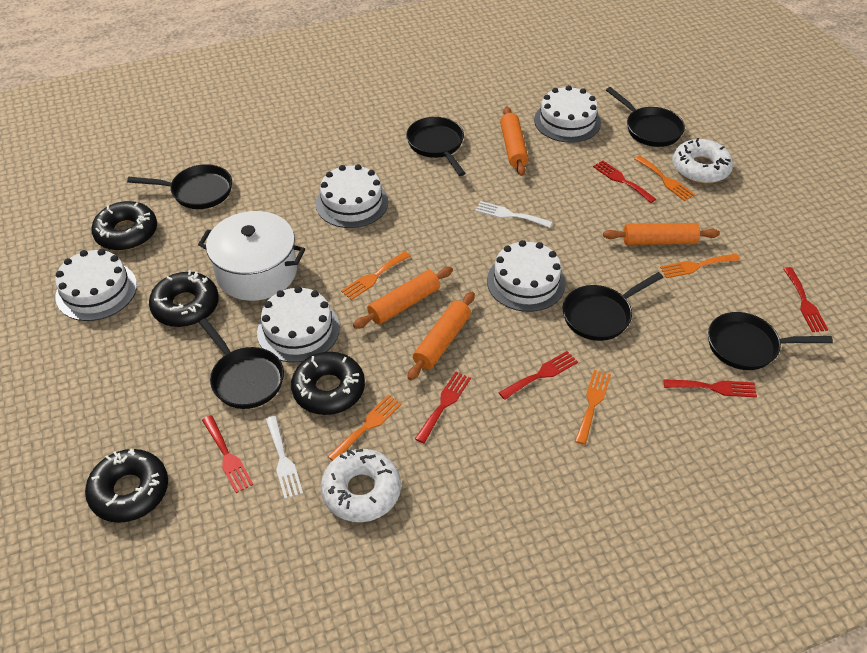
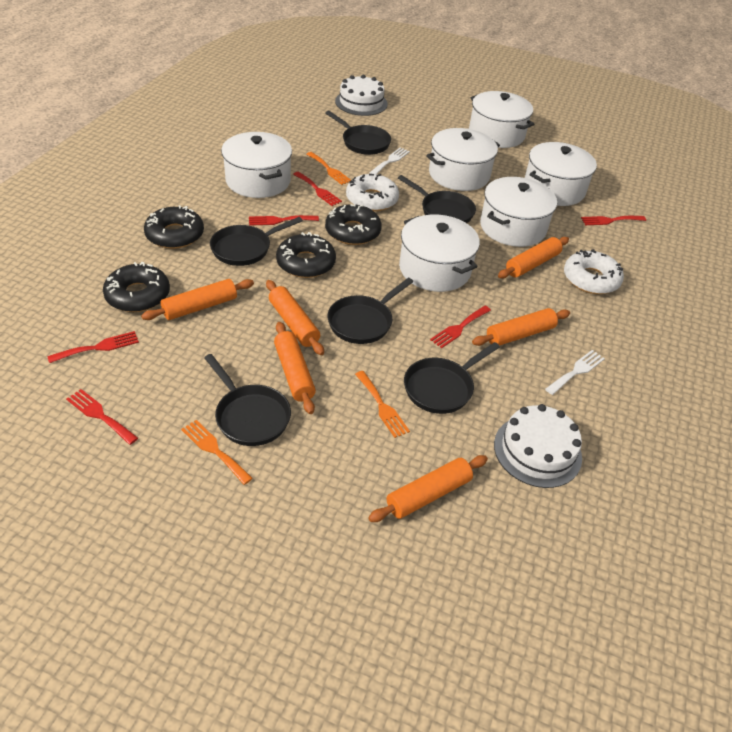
orange fork: [327,394,402,461] [341,251,411,300] [575,370,611,445] [634,155,695,201] [660,254,740,278] = 5 -> [181,420,253,485] [306,152,351,185] [355,371,410,438] = 3
orange rolling pin: [353,267,453,329] [407,292,475,380] [500,107,529,176] [603,223,720,245] = 4 -> [141,279,254,320] [266,280,324,355] [274,322,316,414] [368,455,488,522] [472,308,570,346] [498,237,569,279] = 6
white cake: [55,249,137,321] [257,286,340,363] [316,164,388,228] [487,240,566,312] [534,85,601,143] = 5 -> [335,75,388,116] [494,404,582,488] = 2
white pot: [198,211,305,301] = 1 -> [221,132,292,198] [399,215,480,292] [426,128,500,191] [469,91,534,148] [480,177,557,247] [525,142,597,206] = 6

